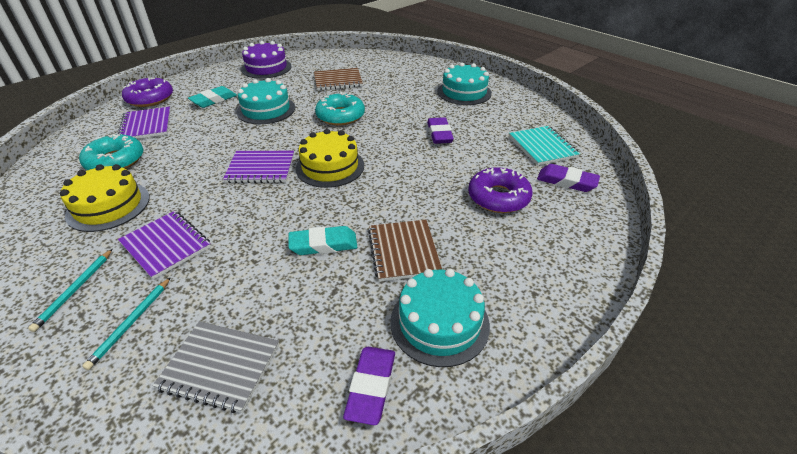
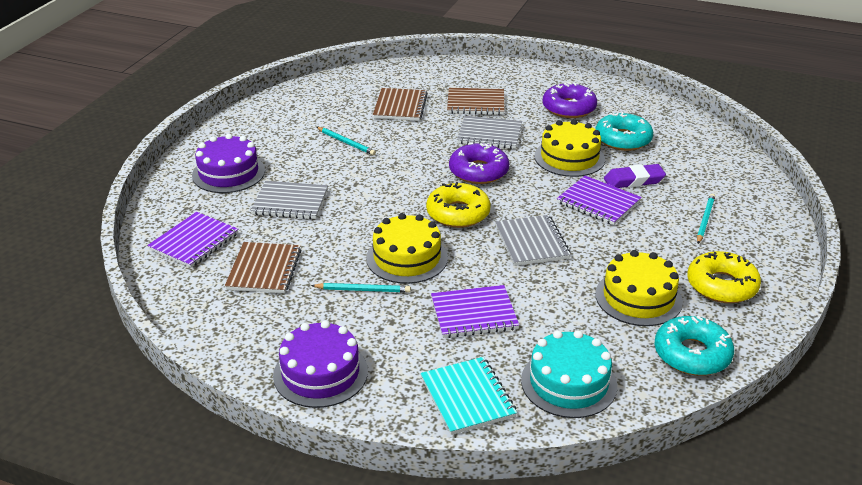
brown notebook: [314,68,363,90] [368,220,442,282] = 2 -> [225,242,301,293] [373,88,428,121] [447,88,504,115] = 3
grey notebook: [153,321,279,413] = 1 -> [251,181,328,219] [457,116,522,149] [495,215,571,266] = 3
purple cake: [241,41,292,79] = 1 -> [192,134,265,193] [273,320,368,408] = 2
purple eraser: [343,347,395,425] [427,117,454,144] [537,164,600,192] = 3 -> [604,164,666,188] = 1
turquoise cake: [237,78,295,124] [390,268,490,367] [437,63,492,105] = 3 -> [521,330,617,418] = 1
turquoise eraser: [188,86,237,108] [288,226,357,255] = 2 -> none = 0
turquoise pencil: [28,249,113,332] [82,277,171,370] = 2 -> [311,283,411,293] [317,127,376,155] [697,194,715,244] = 3
yellow cake: [60,164,150,232] [295,129,364,188] = 2 -> [366,213,448,284] [534,119,605,177] [595,250,683,326] = 3
yellow donut: none = 0 -> [426,182,491,228] [687,251,761,303] = 2

